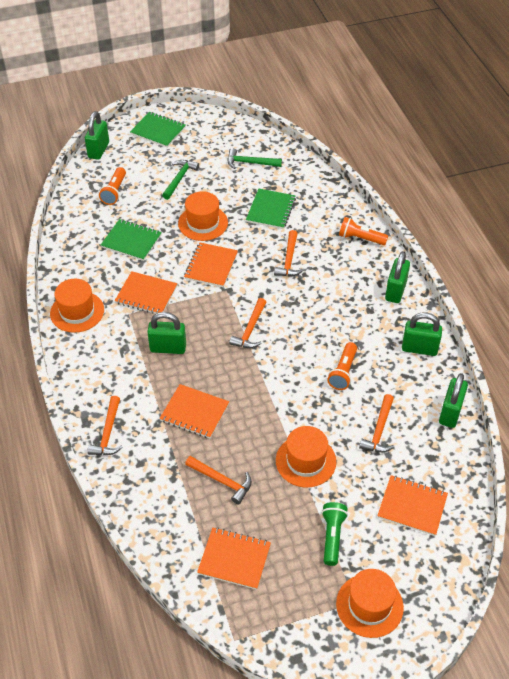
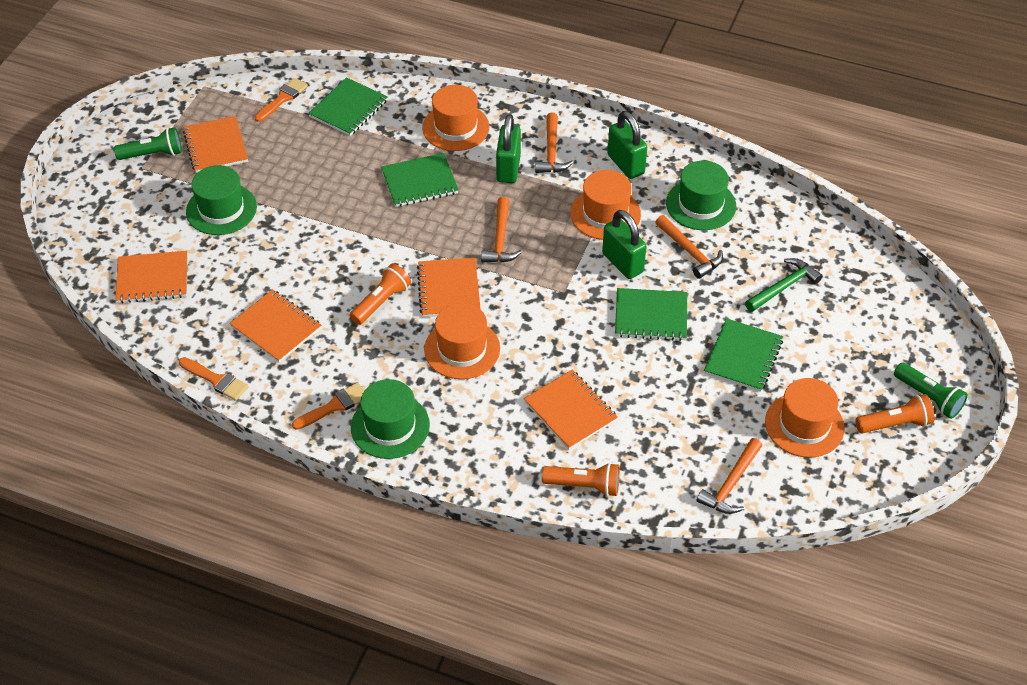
green flashlight: [322,502,348,566] = 1 -> [114,127,182,160] [894,363,968,419] = 2
green hammer: [162,160,199,200] [228,148,282,169] = 2 -> [745,258,823,312] = 1
green hat: none = 0 -> [186,165,257,235] [351,379,430,459] [666,161,736,230] = 3
green notebook: [101,219,162,261] [130,112,186,147] [246,189,296,229] = 3 -> [308,77,388,136] [381,153,459,207] [615,288,687,341] [704,318,783,392] = 4
green padlock: [85,111,109,160] [147,312,186,354] [385,251,410,303] [402,312,442,356] [439,373,468,428] = 5 -> [496,114,521,183] [602,210,647,279] [607,111,647,179] = 3
orange brush: none = 0 -> [179,357,249,401] [255,78,308,122] [292,383,364,430] = 3
orange hammer: [88,396,123,455] [185,456,252,504] [229,298,266,348] [274,230,304,277] [359,394,394,452] = 5 -> [481,197,522,263] [535,113,574,173] [655,215,723,279] [697,438,762,514] = 4

